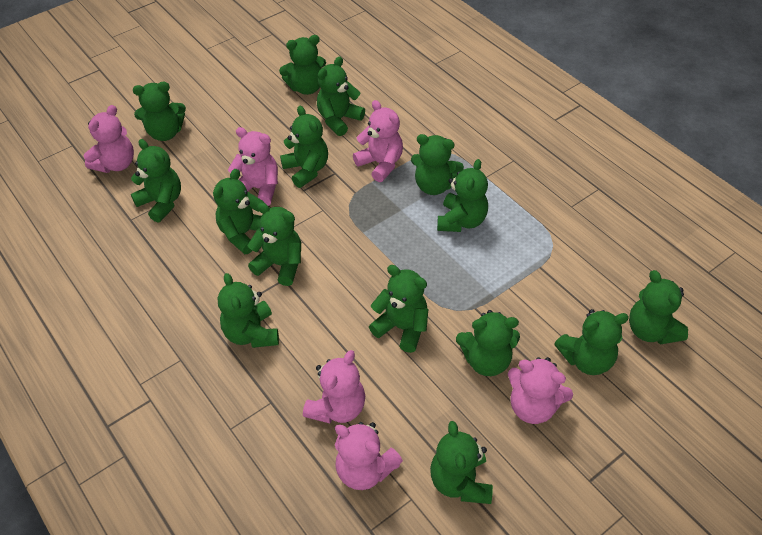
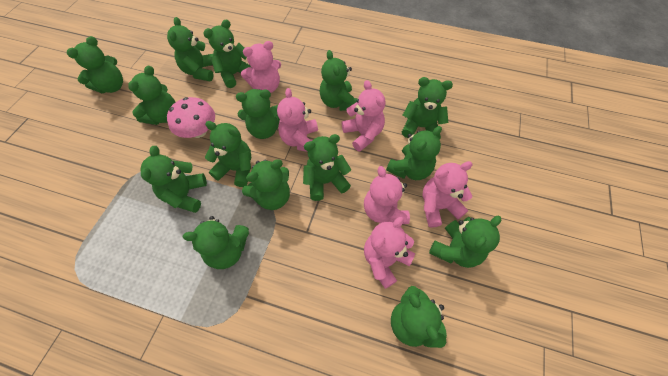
pink mushroom: none = 0 -> [167,97,215,138] = 1

